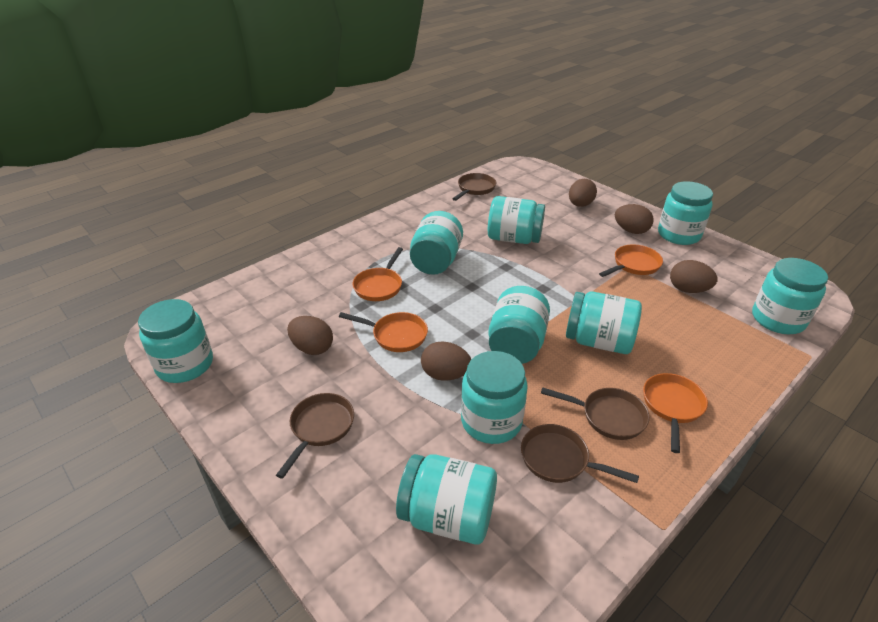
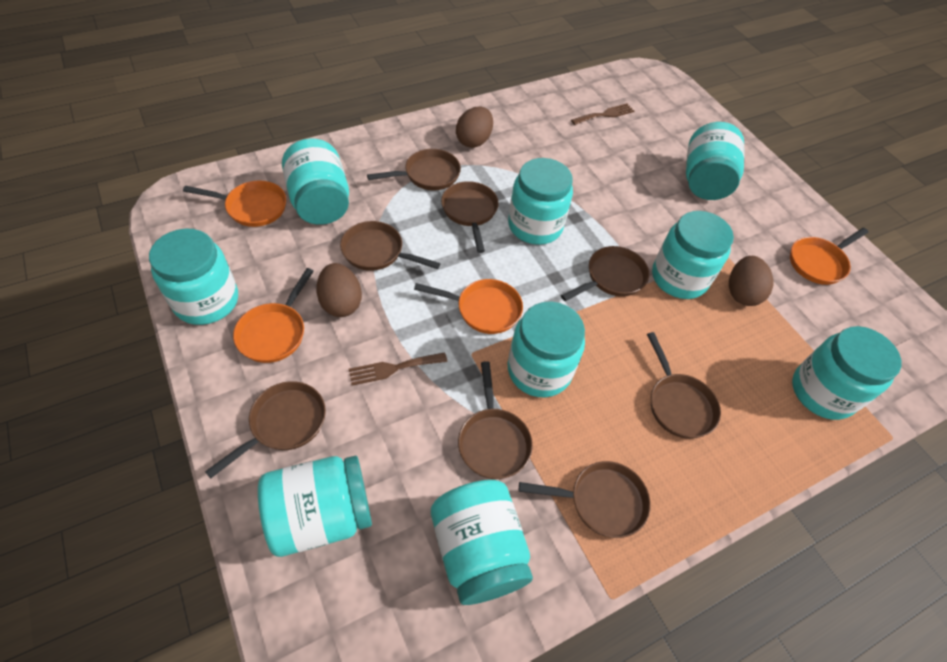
brown egg: [287,316,333,355] [421,341,471,381] [569,179,597,207] [615,204,654,234] [670,260,718,293] = 5 -> [316,263,362,317] [456,106,493,148] [729,256,774,306] = 3
brown fork: none = 0 -> [349,352,447,386] [571,103,634,125] = 2
brown pan: [276,393,354,479] [452,173,496,201] [521,424,639,483] [541,387,649,440] = 4 -> [205,381,326,478] [340,221,440,271] [367,149,461,190] [441,181,499,253] [458,361,533,479] [519,461,651,538] [561,246,649,301] [647,332,721,439] = 8

